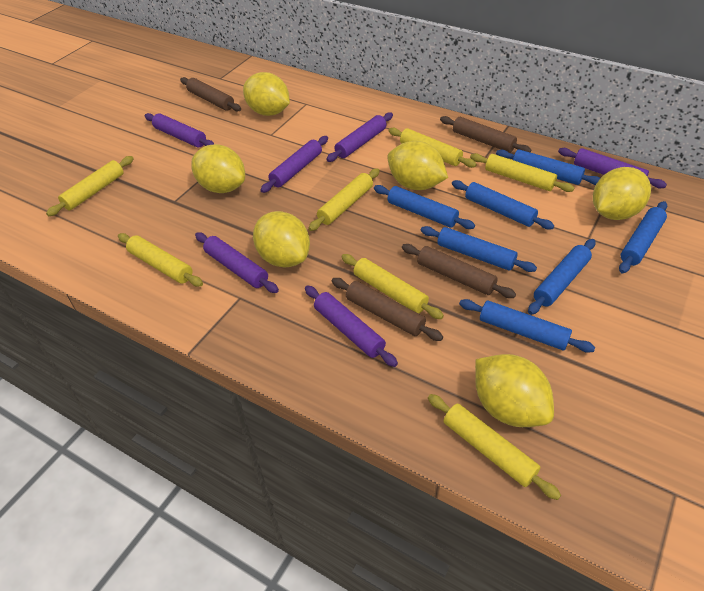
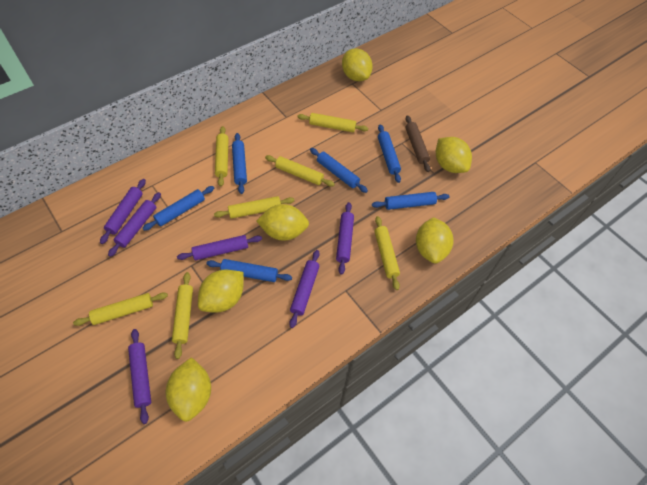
blue rolling pin: [374,185,475,229] [420,226,537,272] [452,180,554,229] [459,299,595,353] [496,149,600,185] [528,239,595,315] [619,201,667,273] = 7 -> [142,186,214,231] [206,259,292,282] [232,133,247,194] [310,148,368,193] [372,192,449,210] [378,124,401,183] = 6
brown rolling pin: [180,77,241,112] [332,278,443,341] [402,244,516,298] [440,116,531,153] = 4 -> [405,115,430,172] = 1

